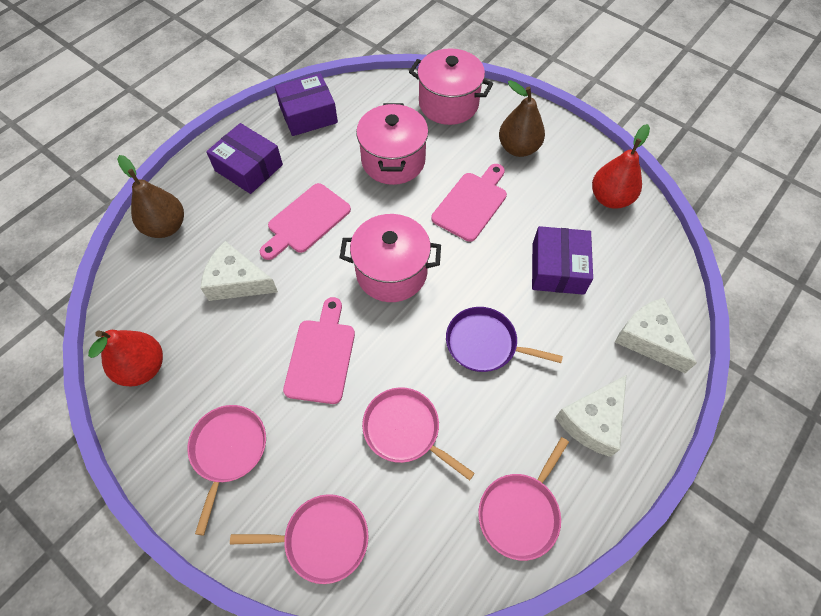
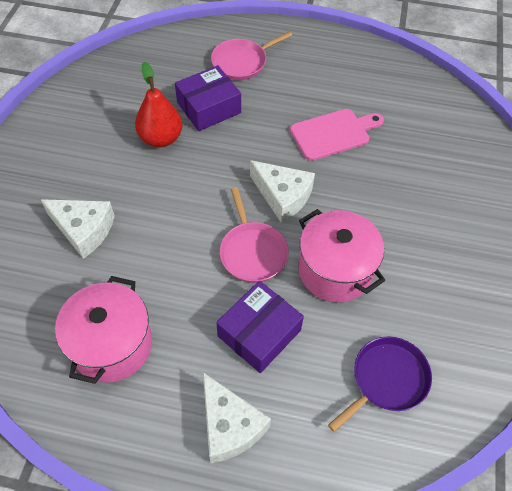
brown pear: [117,155,184,238] [499,80,545,157] = 2 -> none = 0
pink cutting board: [260,183,351,260] [283,297,355,404] [431,164,507,242] = 3 -> [290,109,384,161] = 1
pink pan: [187,405,266,536] [230,494,369,584] [362,387,475,480] [478,437,569,561] = 4 -> [211,31,292,80] [220,187,289,283] = 2
pink pot: [340,214,441,302] [356,103,429,185] [409,49,493,125] = 3 -> [55,276,152,384] [299,209,385,302] = 2
purple box: [206,123,283,194] [275,73,338,136] [532,226,593,295] = 3 -> [175,65,241,131] [216,281,304,373] = 2
red pear: [88,330,163,386] [592,124,650,209] = 2 -> [135,62,182,147] = 1

